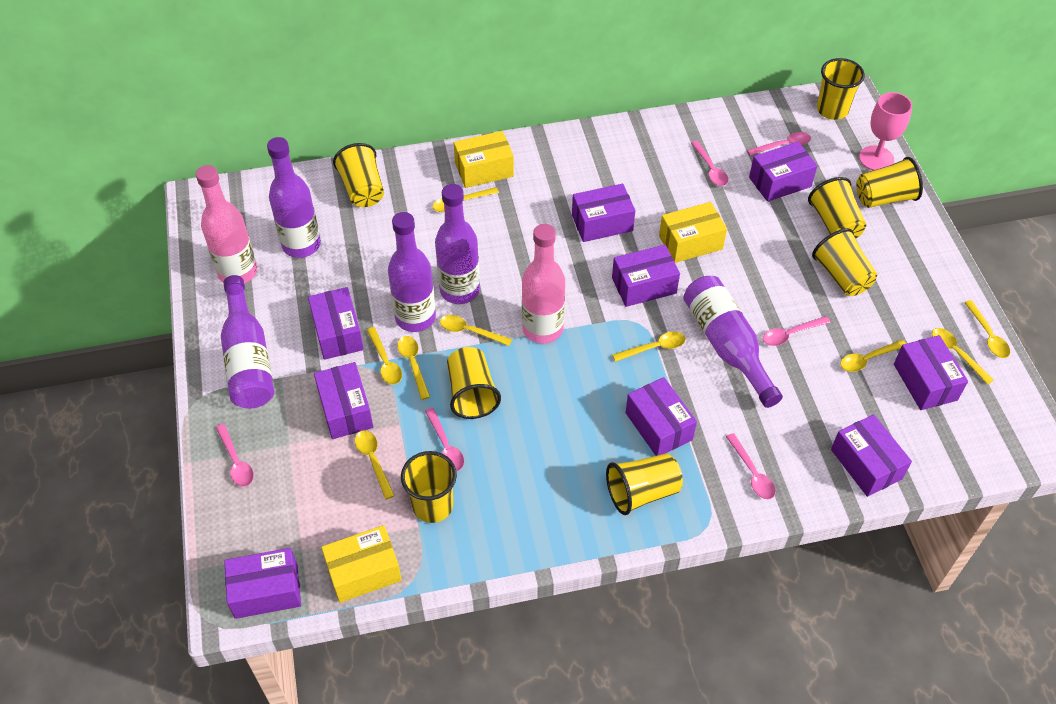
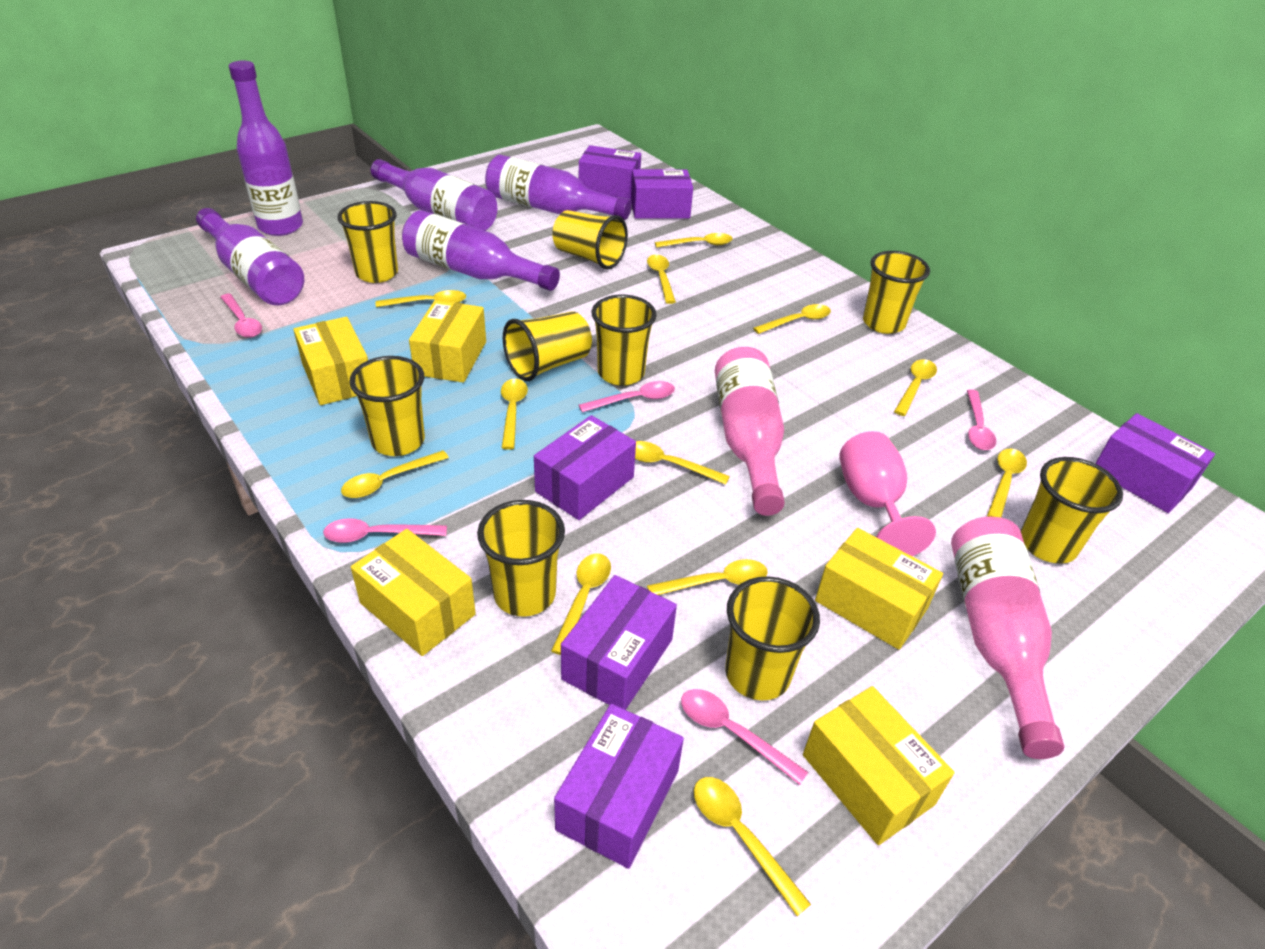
pink spoon: [216,424,254,487] [425,408,464,471] [691,141,728,186] [726,433,776,499] [747,132,811,156] [763,316,830,346] = 6 -> [220,294,262,338] [323,518,447,543] [579,381,675,412] [681,689,808,785] [967,389,996,450] = 5
purple box: [224,548,301,619] [308,287,364,360] [314,362,373,439] [572,184,635,242] [612,245,680,307] [626,377,697,456] [749,142,817,202] [831,414,912,497] [894,335,968,410] = 9 -> [534,415,636,520] [554,704,684,869] [561,575,677,710] [579,145,641,199] [631,169,693,219] [1095,413,1215,513] = 6
yellow box: [321,525,402,603] [454,131,514,188] [659,202,727,263] = 3 -> [293,317,368,405] [351,529,476,656] [409,300,486,383] [803,686,954,845] [815,528,943,650] = 5
yellow cup: [333,143,384,207] [401,451,457,523] [447,347,501,419] [606,453,683,515] [808,177,866,239] [812,228,877,296] [817,58,865,120] [856,157,923,208] = 8 -> [337,201,398,283] [349,356,425,456] [477,500,565,617] [503,311,592,381] [552,210,628,270] [591,295,657,386] [725,576,820,700] [863,251,930,334] [1021,457,1123,564] = 9
yellow spoon: [355,430,395,499] [367,327,402,385] [397,336,430,400] [432,187,499,212] [440,315,512,346] [612,331,686,362] [840,340,906,372] [932,328,993,384] [964,300,1010,358] = 9 -> [341,450,449,498] [376,290,466,307] [501,379,528,450] [551,553,611,655] [635,441,730,485] [647,255,676,304] [647,559,768,595] [655,233,732,248] [694,777,811,916] [753,304,831,334] [894,359,937,416] [987,449,1027,518] = 12

